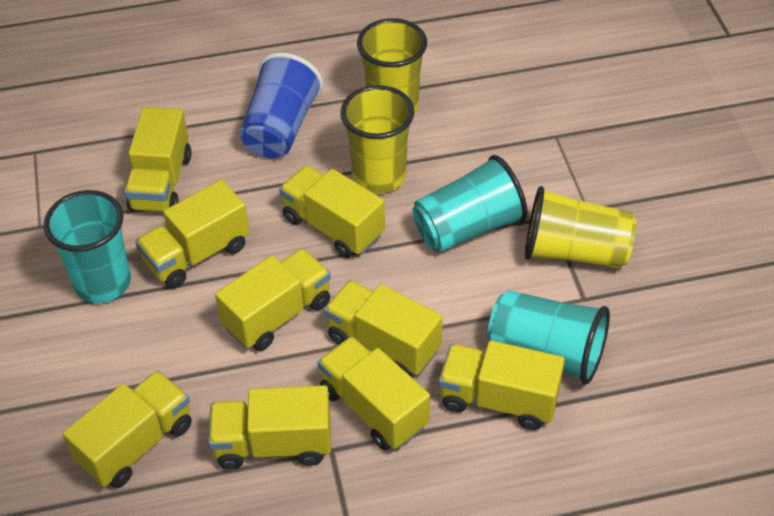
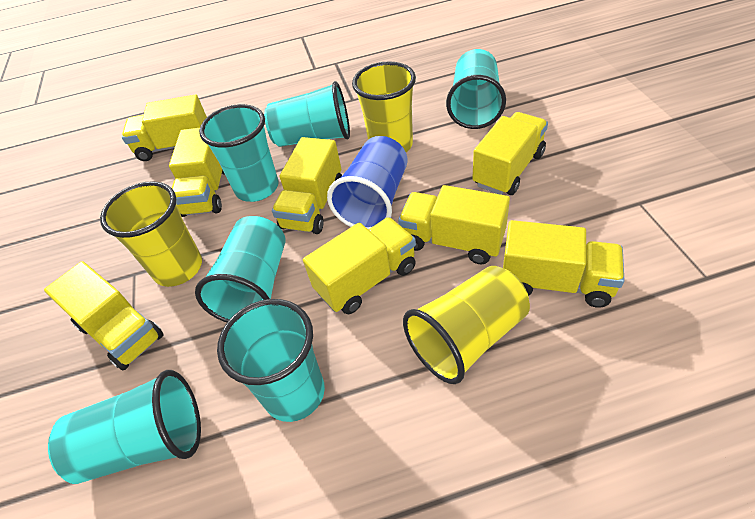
turquoise cup: [44,190,131,303] [412,155,528,252] [488,290,610,384] = 3 -> [48,370,201,484] [195,216,285,322] [199,104,279,202] [217,299,325,422] [264,81,350,147] [446,49,506,129] = 6
yellow truck: [63,370,192,488] [124,107,192,212] [135,179,250,288] [208,385,331,470] [215,248,331,351] [279,165,385,258] [318,336,430,450] [324,280,443,376] [439,341,565,430] = 9 -> [44,261,164,370] [122,95,207,161] [169,128,225,217] [272,137,342,234] [303,217,416,314] [398,185,510,264] [472,112,548,195] [503,220,625,308] = 8

